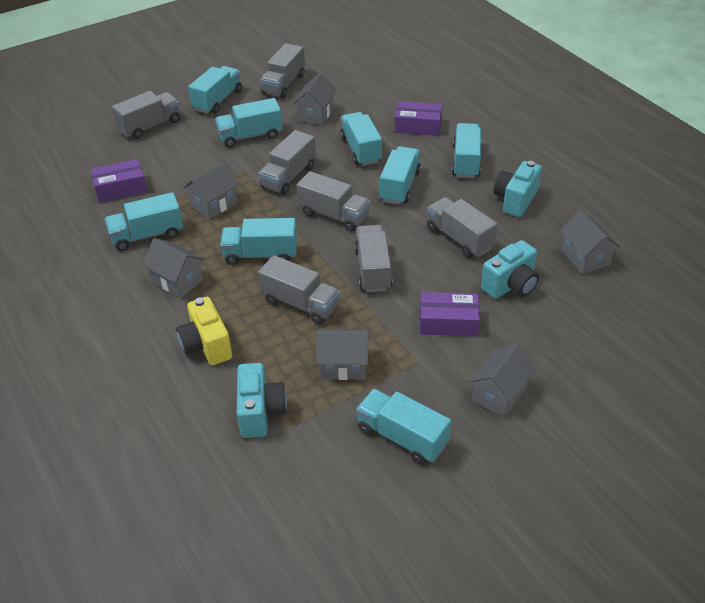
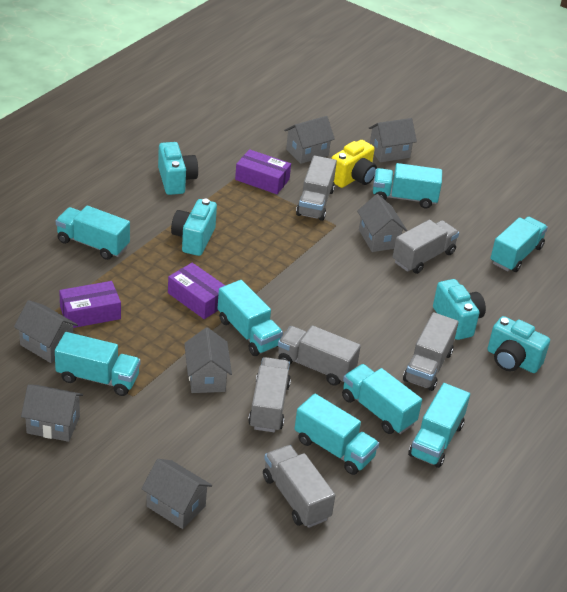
grey house: [142,238,204,298] [183,162,239,219] [293,73,337,125] [316,329,369,380] [468,344,536,418] [560,210,620,274] = 6 -> [14,300,78,363] [21,385,83,442] [141,459,212,529] [184,327,232,393] [284,116,335,164] [357,194,407,252] [369,118,417,162] = 7
grey truck: [112,91,180,139] [258,255,340,325] [259,130,316,195] [260,43,305,98] [296,171,370,232] [354,225,392,292] [427,197,498,258] = 7 -> [248,357,291,432] [263,445,335,528] [278,325,361,386] [296,155,337,221] [393,220,459,274] [403,312,459,391] = 6
turquoise camera: [237,363,287,438] [481,240,539,299] [494,161,542,217] = 3 -> [158,142,198,195] [171,199,217,256] [433,279,486,340] [487,316,550,373] = 4

